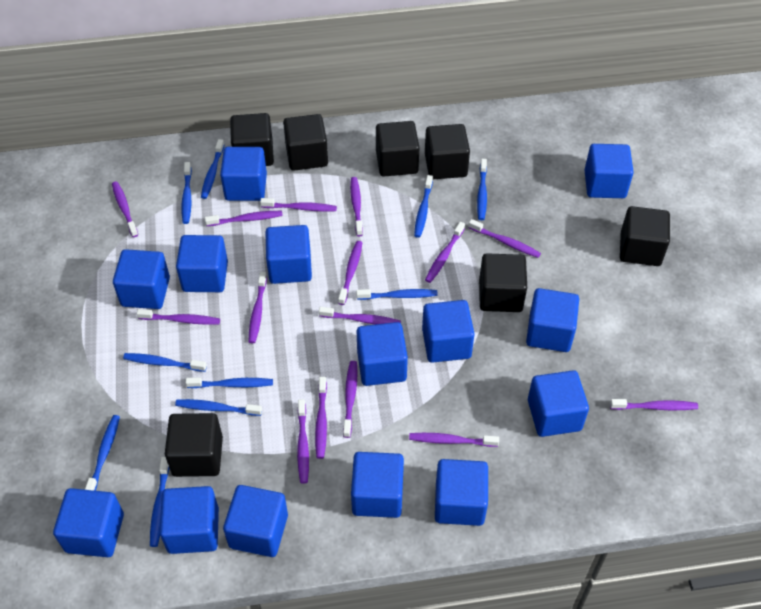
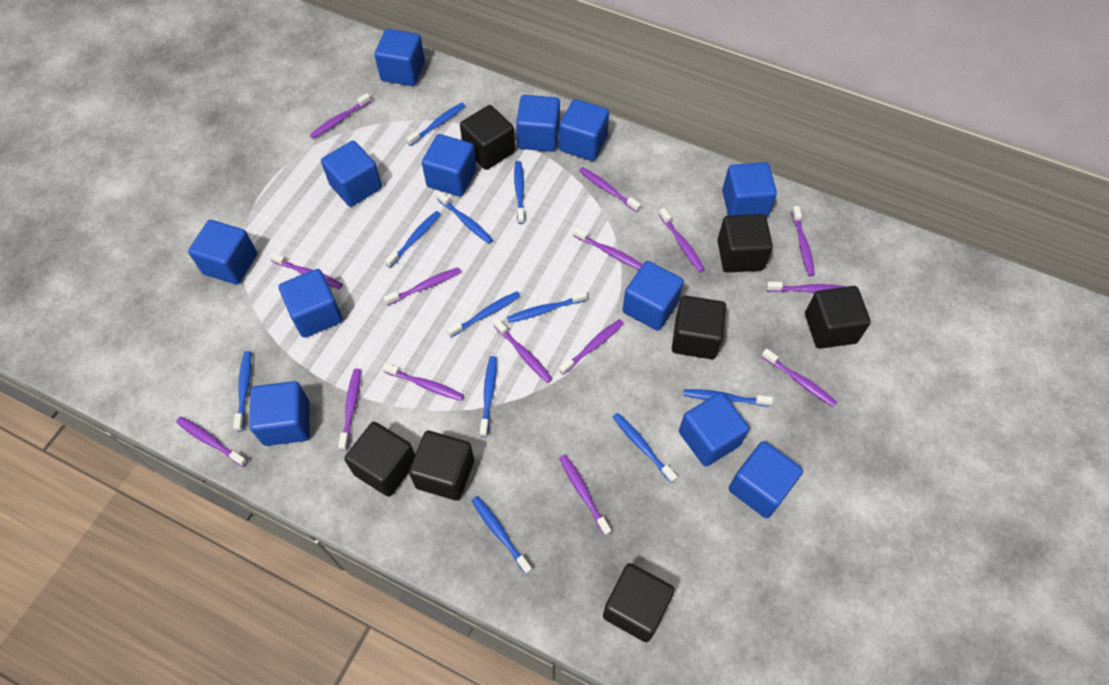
blue cube: [53,488,124,557] [113,249,170,309] [159,486,219,554] [176,235,228,292] [220,147,267,201] [223,485,288,557] [265,225,312,284] [351,452,404,518] [357,322,408,386] [422,300,475,363] [435,459,488,526] [526,288,579,352] [528,370,589,437] [584,144,634,198] = 14 -> [188,220,257,285] [249,381,310,446] [279,269,343,338] [321,141,382,207] [374,29,425,86] [422,134,477,197] [516,95,560,152] [559,99,609,161] [622,261,684,331] [679,392,749,467] [722,162,777,217] [729,441,803,518] = 12
blue toothbrush: [85,415,120,491] [123,353,207,372] [150,457,170,547] [175,399,262,416] [182,162,192,224] [185,377,273,388] [201,139,224,199] [356,289,438,300] [414,175,433,238] [477,159,487,220] = 10 -> [233,351,251,431] [385,211,441,268] [406,103,465,146] [436,191,493,244] [447,292,520,337] [471,496,532,575] [480,356,497,437] [507,291,587,323] [514,161,525,224] [613,413,677,483] [683,389,773,407] = 11

